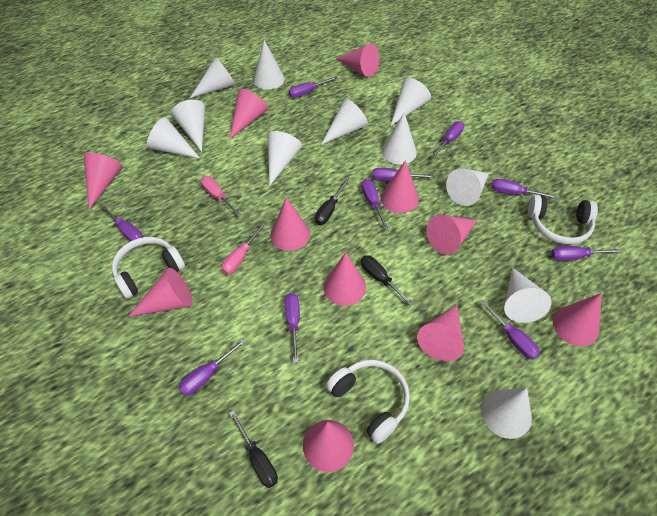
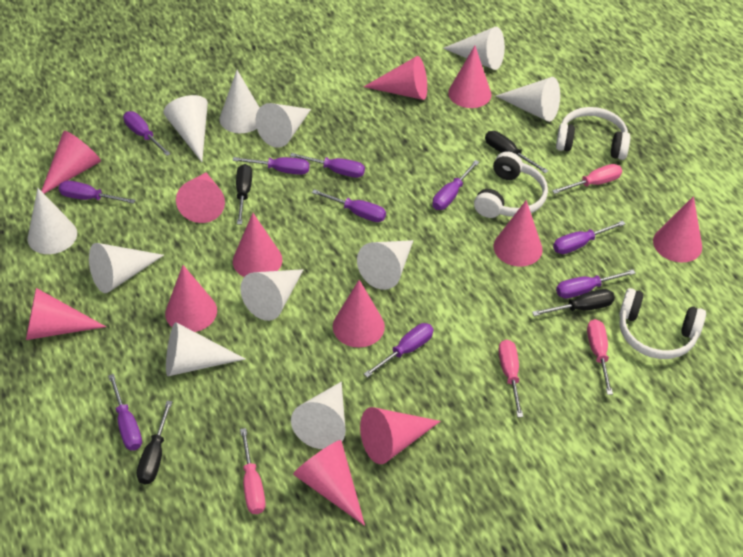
black screwdriver: [229,410,278,488] [315,179,349,225] [361,255,414,306] = 3 -> [137,401,172,484] [236,164,252,224] [485,131,548,173] [532,289,615,316] = 4
pink cone: [84,153,123,210] [128,268,193,317] [230,89,268,139] [271,198,310,251] [303,420,354,472] [324,252,366,306] [336,43,379,77] [381,160,419,213] [417,305,464,361] [427,215,477,255] [553,293,602,346] = 11 -> [26,288,106,340] [41,131,101,194] [165,265,217,332] [176,172,225,223] [233,213,282,277] [293,440,365,526] [333,280,385,347] [360,407,441,464] [364,56,427,100] [448,46,491,108] [494,200,543,266] [653,196,702,262] = 12
pink screwdriver: [201,176,241,216] [221,223,266,274] = 2 -> [240,428,266,514] [498,340,523,417] [552,164,622,194] [587,319,613,395] = 4

